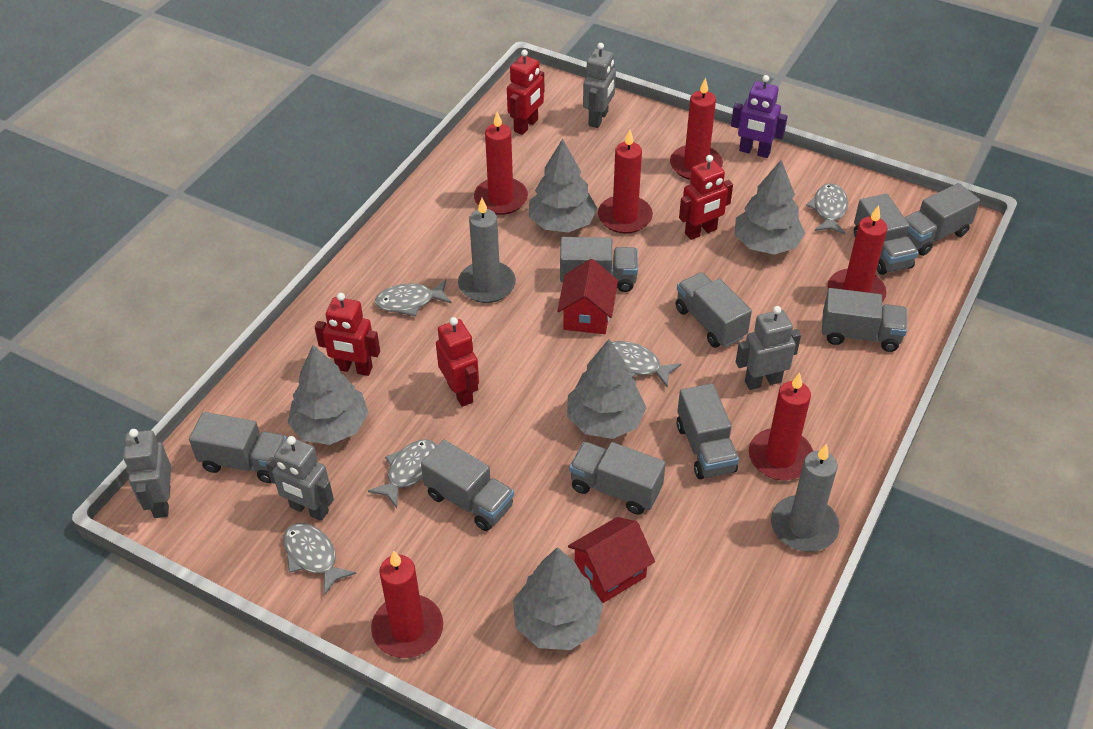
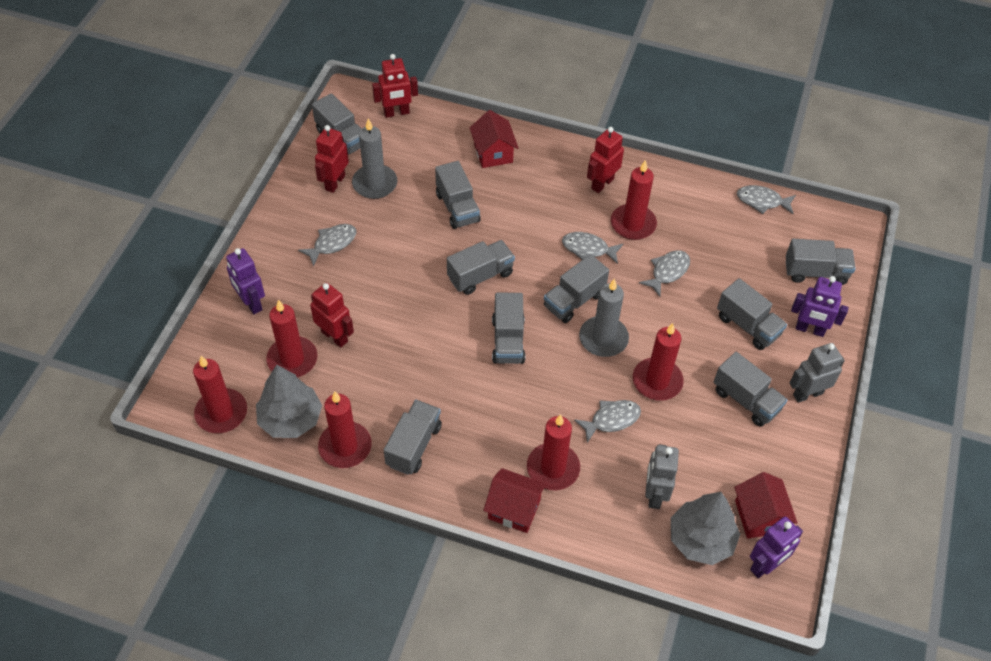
grey robot: [123,429,171,518] [266,436,334,521] [583,43,616,128] [736,306,801,390] = 4 -> [645,444,679,509] [790,343,845,403] = 2
grey tree: [288,345,369,445] [513,547,603,650] [529,139,598,233] [567,339,647,439] [735,160,805,254] = 5 -> [256,365,322,438] [671,492,740,565] = 2
purple robot: [731,75,788,158] = 1 -> [226,248,265,314] [750,516,803,578] [791,276,849,337] = 3
red house: [557,259,618,334] [568,517,655,603] = 2 -> [470,110,519,168] [484,468,547,533] [734,472,798,539] = 3

